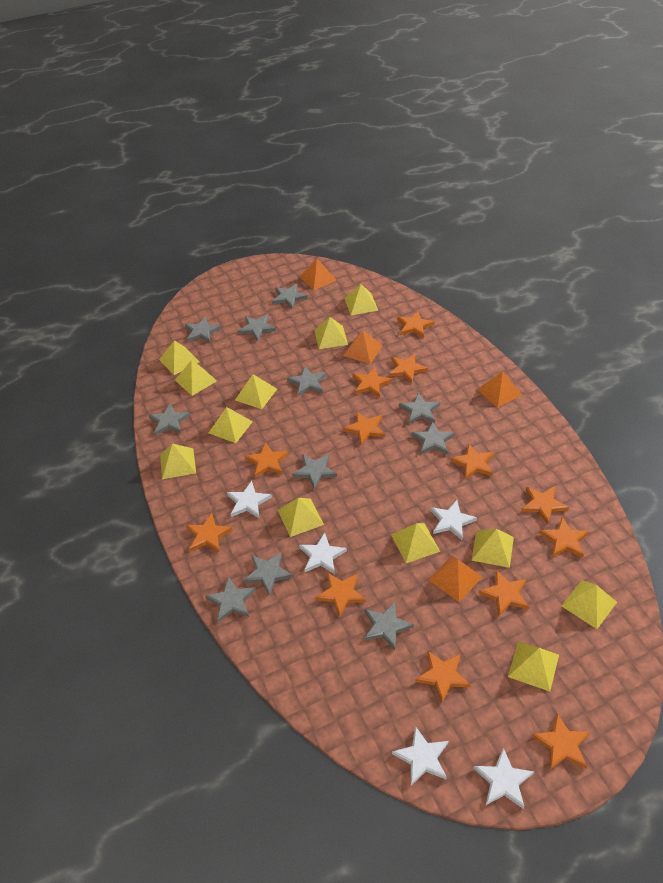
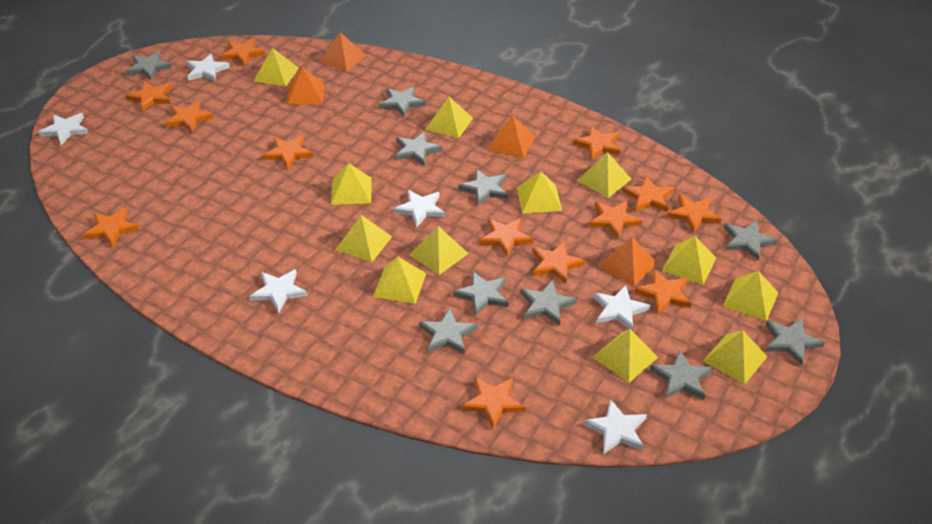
grey star: [149,403,191,436] [185,316,222,343] [205,576,255,623] [238,314,276,341] [243,552,293,596] [272,284,308,309] [287,366,327,396] [292,454,337,489] [364,601,414,650] [399,393,440,424] [411,421,455,455] = 11 -> [126,51,172,80] [379,87,426,117] [395,132,442,166] [419,308,478,354] [453,271,509,316] [458,169,508,206] [520,280,577,326] [650,350,713,400] [724,220,778,260] [765,318,825,366] = 10
white star: [227,481,272,518] [299,532,347,574] [392,726,449,786] [430,500,477,540] [473,748,534,809] = 5 -> [38,113,89,145] [186,54,230,82] [249,269,308,313] [393,190,445,227] [583,399,647,454] [593,285,650,331] = 6

